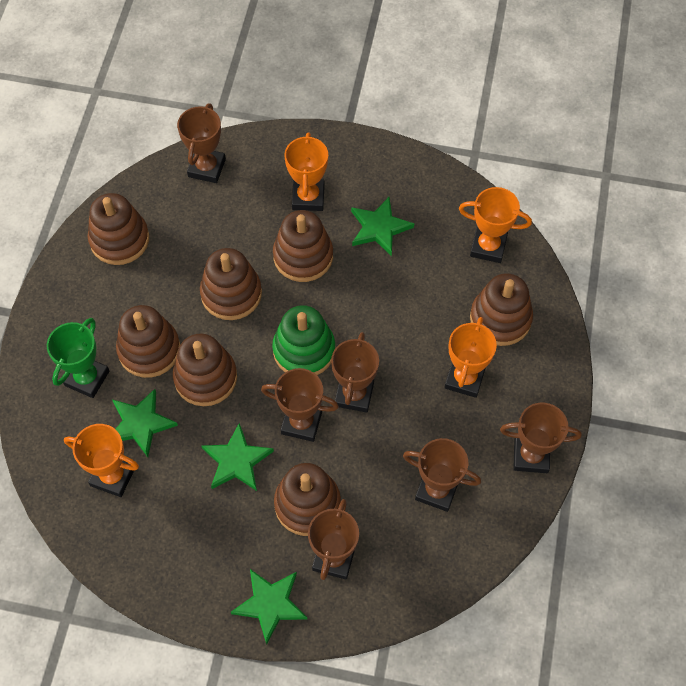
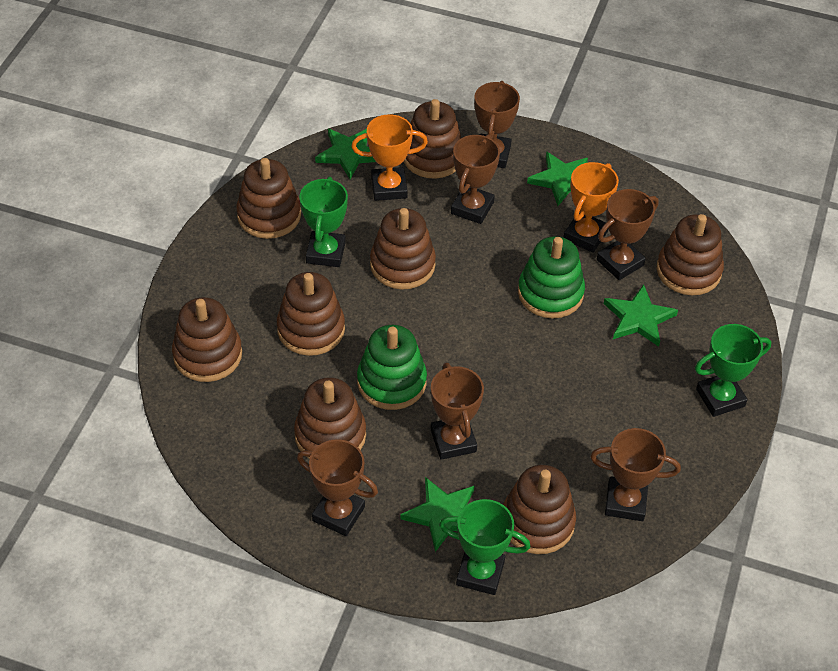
brown stacking toy: [88,193,149,265] [116,305,180,378] [173,334,237,406] [200,248,262,320] [273,210,333,282] [274,463,341,536] [470,273,533,346] = 7 -> [172,297,242,382] [236,158,301,239] [277,272,345,356] [294,377,366,459] [370,208,436,289] [404,99,461,179] [503,465,576,554] [657,214,724,295] = 8
green stacking toy: [272,305,335,375] = 1 -> [357,325,427,410] [518,236,585,319] = 2
green trophy: [47,318,109,398] = 1 -> [299,177,348,267] [439,499,531,595] [695,324,771,417] = 3
orange trophy: [64,424,139,497] [284,132,328,211] [445,317,497,398] [459,187,532,263] = 4 -> [351,114,428,201] [563,162,619,253] = 2

